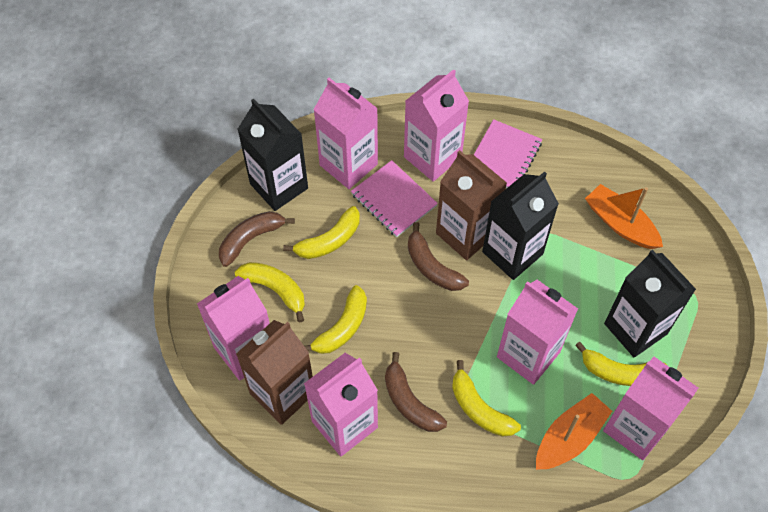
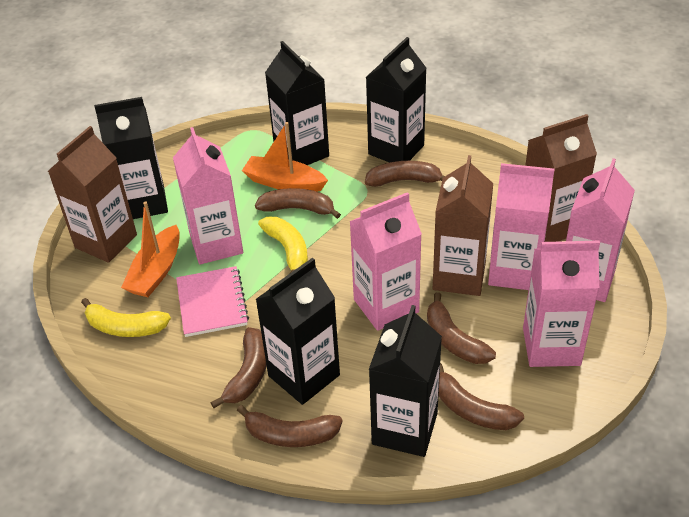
black carton: [237,99,308,211] [482,171,559,280] [604,250,696,358] = 3 -> [94,97,168,219] [255,258,340,405] [265,41,329,165] [366,37,426,163] [369,305,442,457] = 5
brown banana: [219,211,295,267] [385,352,447,432] [408,222,469,291] = 3 -> [211,327,267,408] [237,405,343,447] [255,188,341,219] [365,161,445,187] [427,292,496,364] [439,363,524,430] = 6
brown carton: [236,320,313,425] [436,150,507,260] = 2 -> [48,126,137,263] [433,155,493,296] [525,114,597,242] = 3
pink carton: [197,276,270,381] [304,353,378,456] [313,78,378,189] [404,69,469,182] [497,280,578,385] [603,357,698,460] = 6 -> [173,127,243,264] [349,192,422,331] [488,163,554,290] [523,241,600,367] [566,158,635,302] = 5
pink notebook: [351,160,438,237] [474,119,542,188] = 2 -> [176,266,249,337] = 1
yellow banana: [235,262,305,323] [283,206,360,259] [304,285,367,354] [452,360,521,437] [575,342,667,386] = 5 -> [81,298,171,337] [258,217,308,273] = 2

